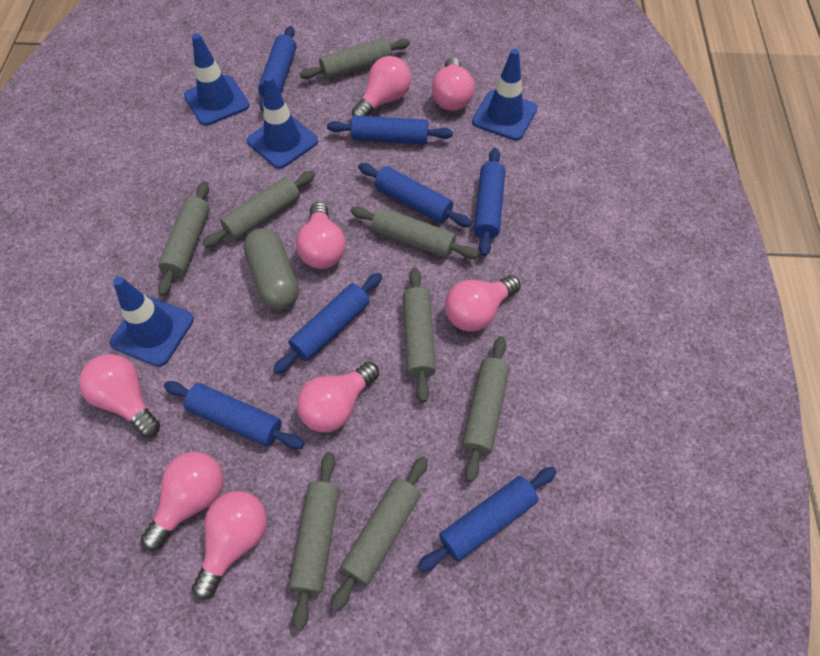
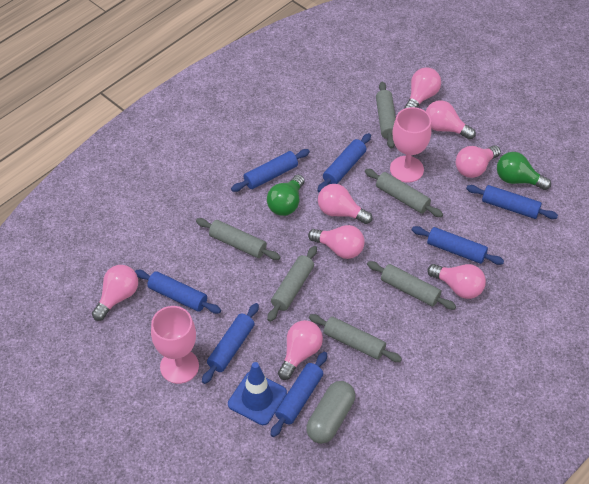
blue traffic cone: [110,277,194,367] [184,33,250,126] [247,75,318,169] [472,49,538,141] = 4 -> [228,362,287,425] = 1
green light bulb: none = 0 -> [267,175,305,216] [497,152,551,190] = 2
grey rolling pin: [158,181,210,296] [203,171,315,248] [289,452,340,630] [300,38,410,80] [331,456,428,612] [350,206,479,259] [403,268,436,402] [462,336,510,482] = 8 -> [196,218,280,260] [267,246,317,322] [309,314,402,362] [365,169,443,217] [367,261,456,310] [376,82,396,149] = 6
pink goblet: none = 0 -> [151,306,199,384] [390,107,432,183] = 2

